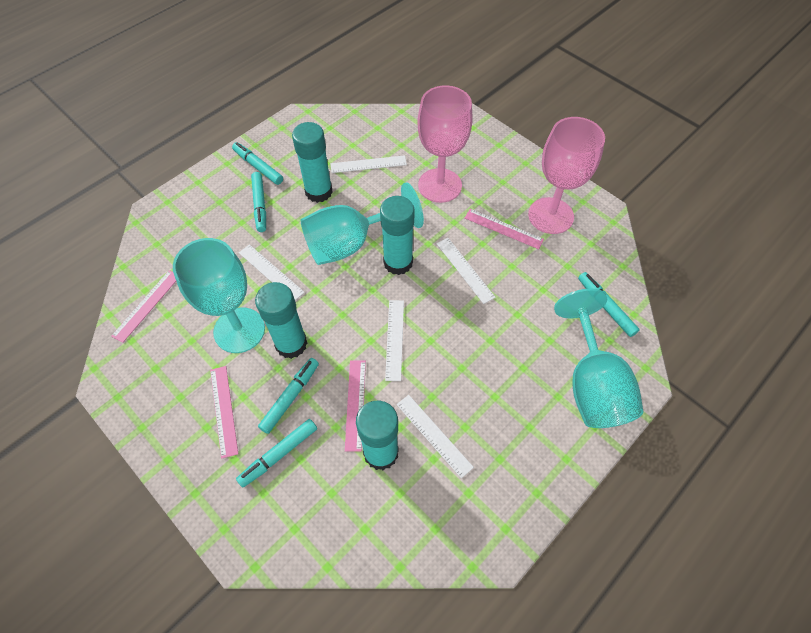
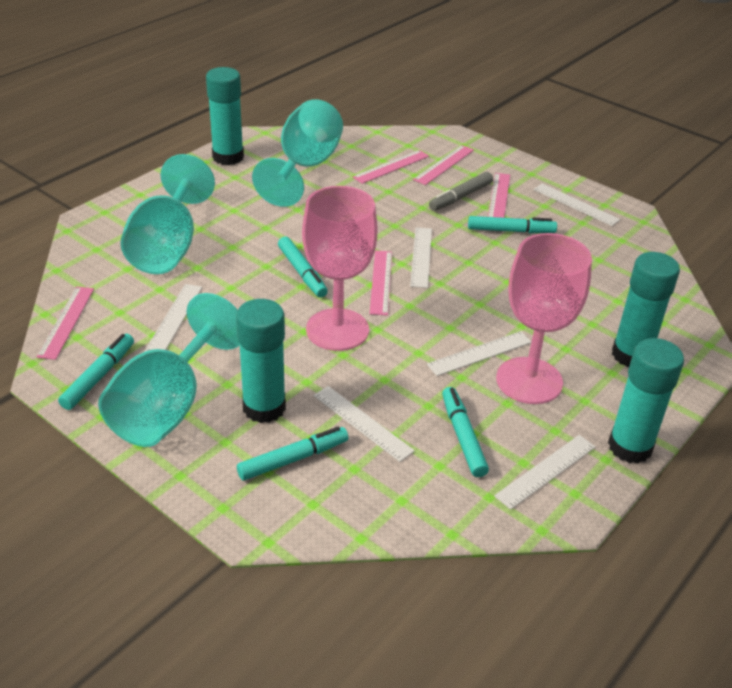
grey marker: none = 0 -> [429,172,493,211] = 1
pink ruler: [111,270,176,343] [210,366,238,459] [345,360,366,452] [465,209,544,249] = 4 -> [37,287,94,360] [353,150,429,184] [370,250,392,316] [413,145,474,185] [488,173,510,218] = 5
white ruler: [239,244,305,300] [331,155,407,173] [385,300,404,381] [396,395,474,478] [437,238,496,304] = 5 -> [144,284,202,352] [313,386,415,462] [410,227,432,288] [427,331,531,376] [494,435,596,510] [533,183,620,226] = 6

